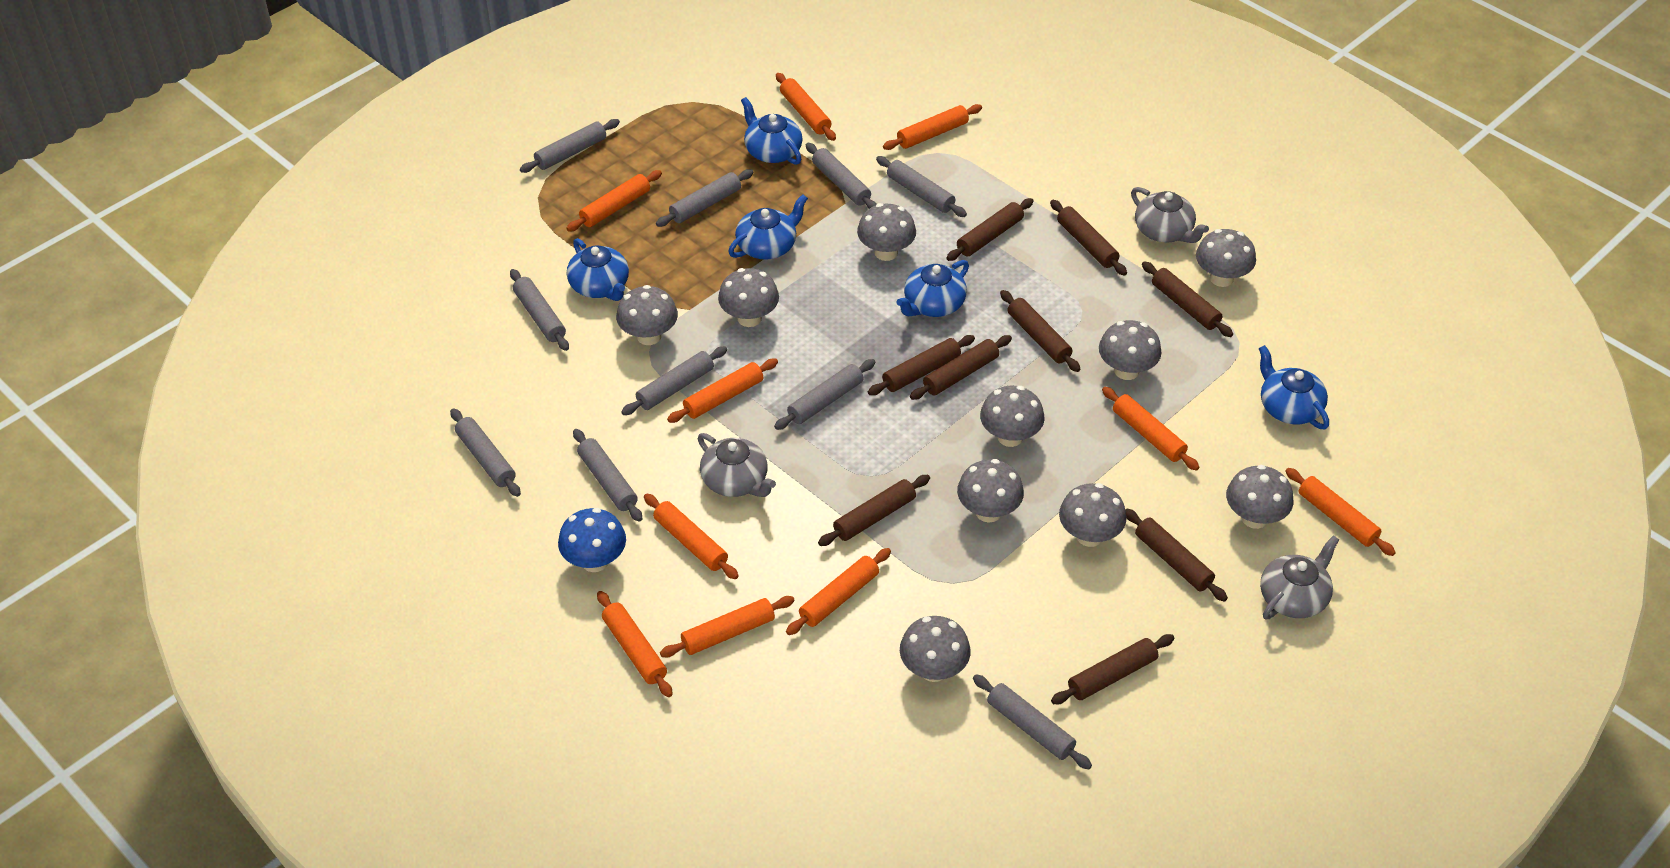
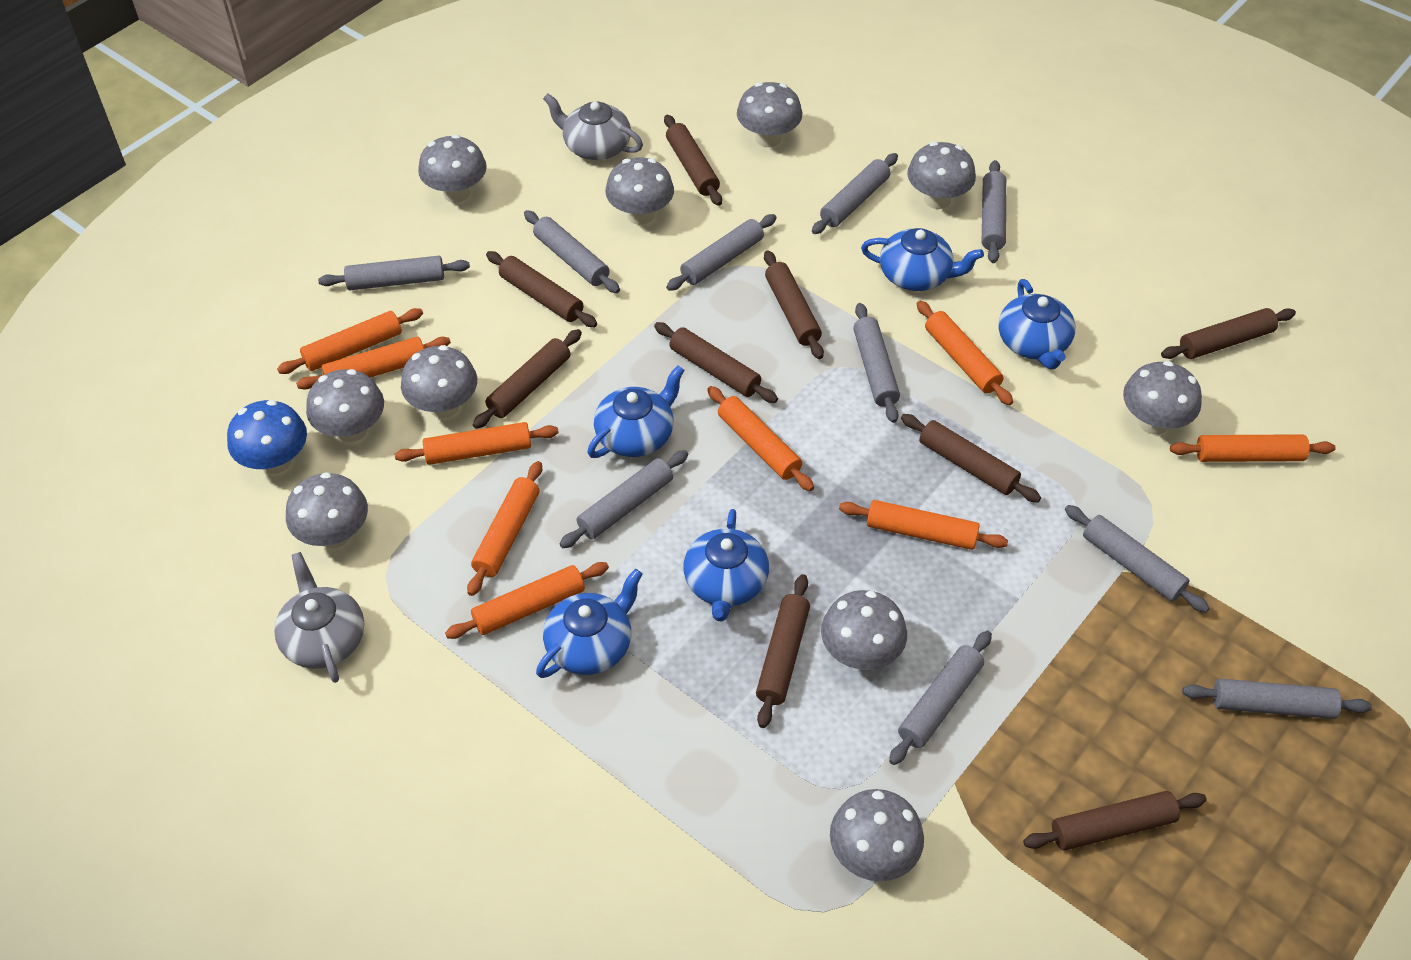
grey teapot: [698,433,776,497] [1131,187,1209,243] [1260,536,1339,619] = 3 -> [274,552,364,683] [543,93,643,160] = 2
orange rolling pin: [566,170,662,232] [597,591,673,697] [644,494,739,579] [660,596,795,657] [667,359,778,423] [776,73,836,141] [786,548,891,635] [883,104,982,150] [1102,387,1199,470] [1285,468,1396,556] = 10 -> [277,308,423,374] [296,337,451,390] [395,422,559,465] [445,562,609,639] [467,461,542,596] [707,386,814,491] [839,500,1008,550] [917,301,1013,405] [1170,434,1336,462] = 9

